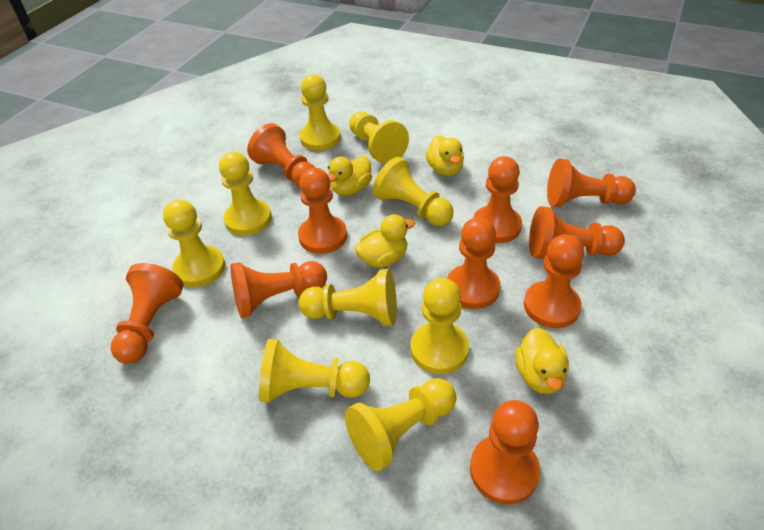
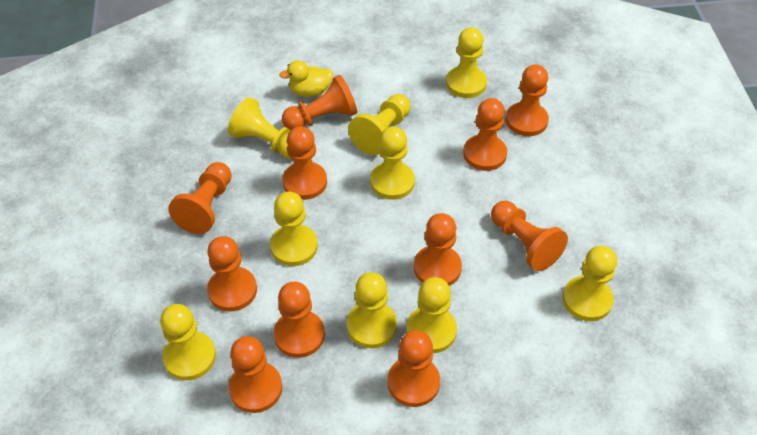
orange pawn: [111,263,184,364] [230,261,327,318] [247,123,315,187] [298,168,347,254] [447,217,500,309] [470,400,540,505] [473,156,522,243] [524,234,584,328] [529,206,625,259] [547,159,636,207] = 10 -> [168,162,232,234] [207,236,257,312] [229,336,282,413] [274,282,325,358] [282,75,357,131] [282,126,327,200] [388,330,440,407] [414,213,462,286] [463,98,507,171] [491,201,568,271] [506,64,549,136] = 11
yellow duck: [328,156,372,196] [354,214,415,268] [426,135,464,176] [515,327,569,394] = 4 -> [279,60,333,97] = 1

